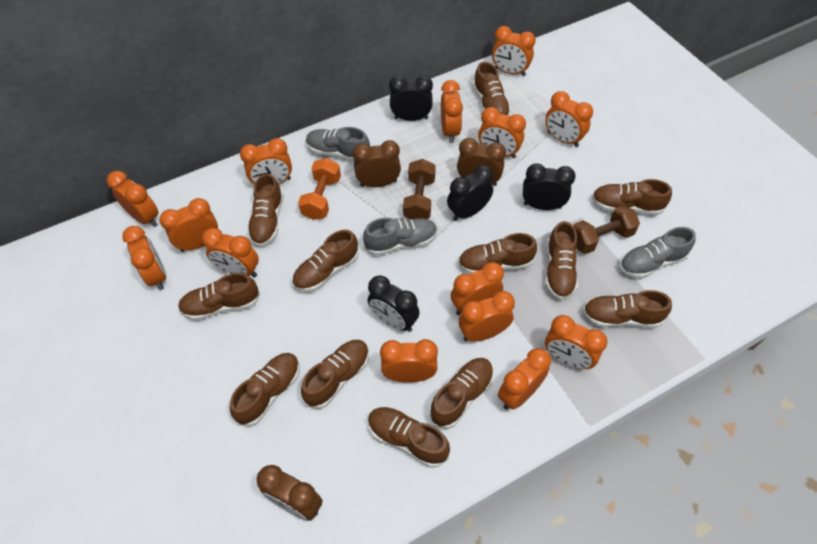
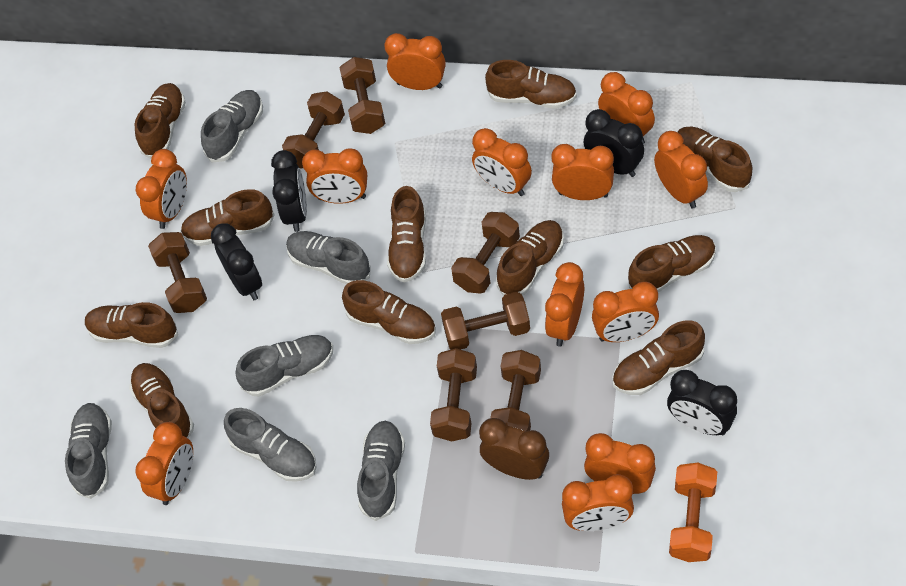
brown clock: [257,465,323,521] [353,140,401,187] [457,138,506,186] = 3 -> [479,418,549,480] = 1
brown dumbbell: [403,159,436,219] [573,205,640,254] = 2 -> [148,232,207,313] [282,91,345,169] [339,57,385,134] [430,348,477,442] [441,292,530,350] [451,212,520,294] [491,350,541,431] = 7
brown shoe: [178,273,260,320] [230,353,300,426] [247,174,284,247] [292,230,359,292] [301,340,369,409] [368,407,450,468] [429,358,494,429] [458,233,537,274] [473,62,511,116] [545,221,578,300] [583,290,672,328] [592,179,672,215] = 12 -> [85,302,178,348] [129,363,194,438] [134,83,186,159] [181,189,275,246] [342,280,436,344] [387,186,426,283] [485,60,577,109] [496,220,564,296] [612,320,705,395] [628,235,716,292] [677,127,752,192] = 11
grey shoe: [306,127,370,161] [363,218,437,255] [620,227,696,278] = 3 -> [65,403,112,499] [201,90,263,162] [224,408,316,482] [235,335,333,396] [286,231,371,284] [357,421,405,521] = 6
orange clock: [107,171,159,227] [122,226,166,290] [159,198,218,252] [202,228,259,277] [240,138,292,184] [380,339,438,383] [441,80,463,143] [451,262,504,315] [459,291,515,342] [478,107,526,158] [492,26,536,76] [498,348,551,410] [545,91,593,147] [545,315,608,369] = 14 -> [135,422,193,505] [136,149,187,229] [302,148,367,204] [384,33,446,90] [472,128,532,196] [545,262,584,346] [551,144,614,200] [562,474,634,531] [584,433,656,494] [592,282,659,342] [598,72,655,144] [654,131,708,209] = 12

